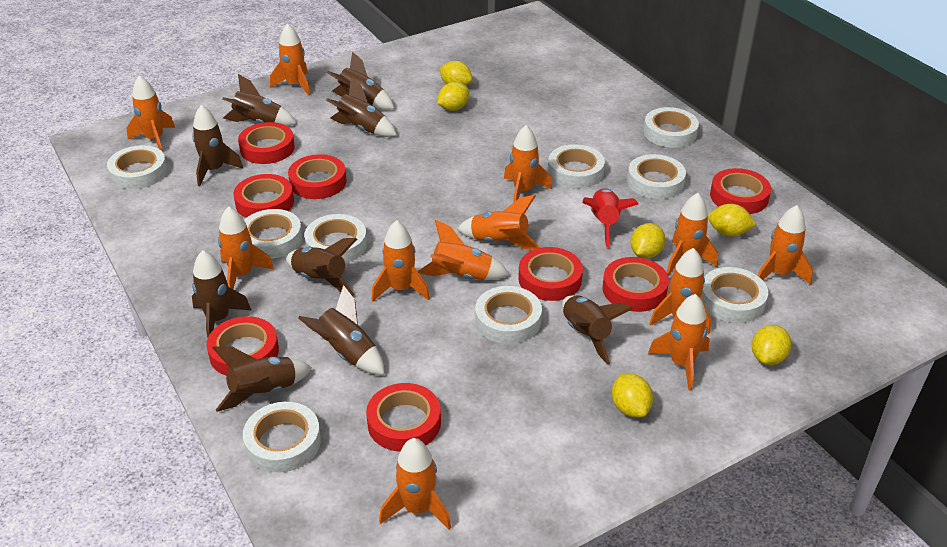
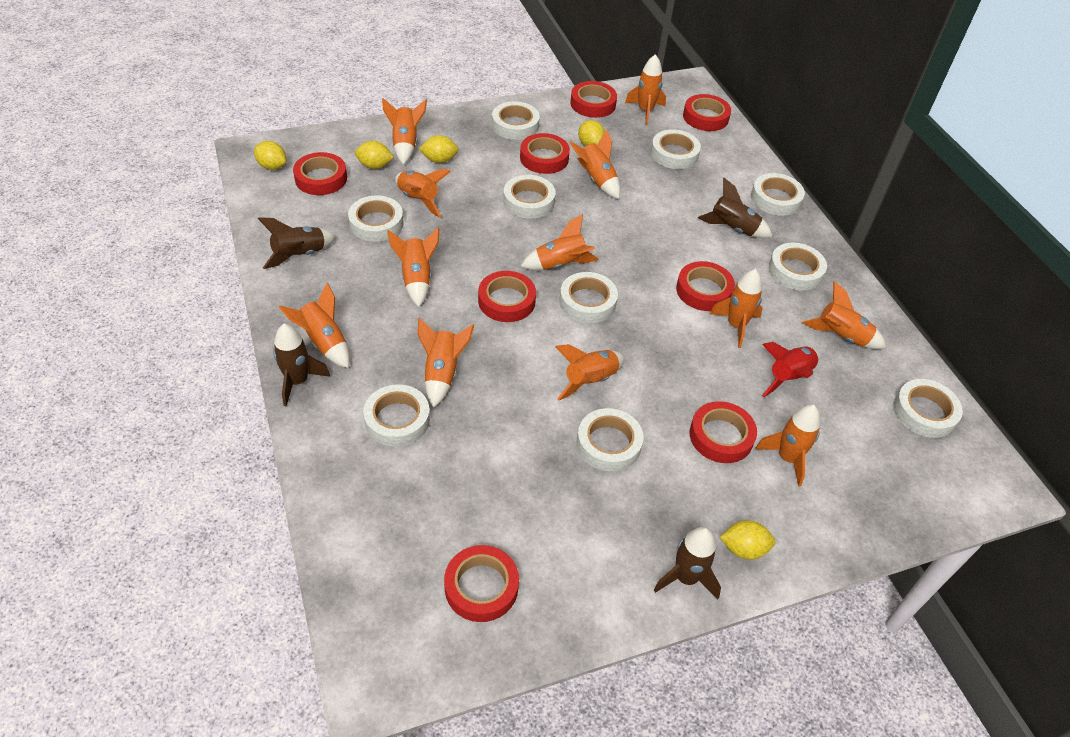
brown rocket: [192,105,243,186] [192,250,251,338] [213,347,312,412] [222,74,297,126] [286,238,357,296] [298,285,385,375] [326,77,397,137] [327,52,394,110] [562,295,633,364] = 9 -> [257,217,336,269] [273,324,330,406] [654,527,721,600] [698,178,773,238] = 4
white tape: [107,145,167,189] [243,402,321,473] [244,209,302,259] [304,214,367,263] [475,286,542,344] [548,144,605,188] [627,154,686,199] [644,107,699,148] [701,267,768,323] = 9 -> [348,196,404,242] [363,384,430,446] [492,101,540,140] [503,175,556,219] [560,272,618,323] [577,408,644,471] [651,129,701,169] [751,173,805,216] [769,243,827,291] [894,379,963,438] = 10
yellow lemon: [437,82,470,111] [439,61,472,86] [612,373,653,418] [630,223,665,258] [708,204,756,237] [752,325,791,365] = 6 -> [254,141,287,170] [355,141,394,169] [419,135,458,163] [578,120,605,146] [720,520,776,560] = 5

